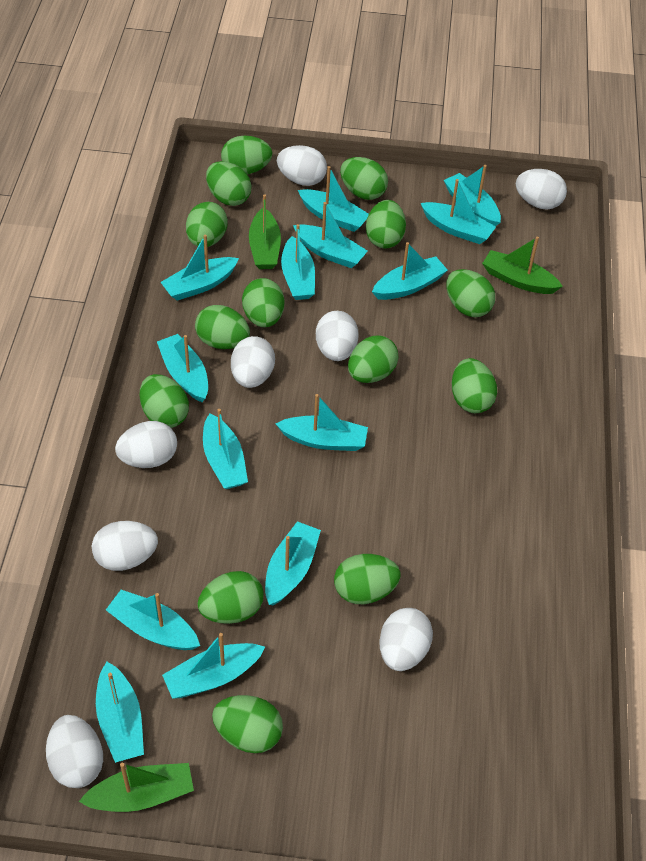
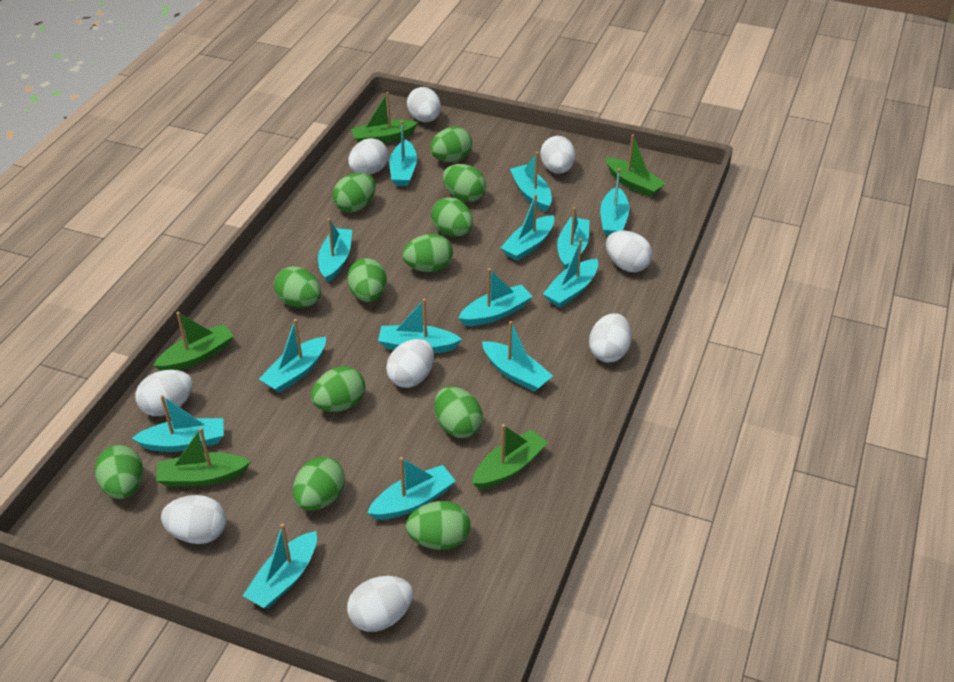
green boat: [79,763,194,812] [249,194,281,269] [482,237,563,294] = 3 -> [153,312,234,371] [156,428,251,487] [351,92,418,143] [472,424,548,489] [606,134,666,197] = 5
green egg: [140,374,189,428] [186,202,228,247] [195,305,250,349] [197,571,264,624] [206,161,251,206] [212,695,283,753] [221,135,272,174] [242,278,284,327] [334,554,400,604] [340,157,388,200] [348,336,399,383] [366,200,406,248] [446,269,495,317] [452,358,497,413] = 14 -> [95,445,144,499] [274,266,321,307] [293,457,345,511] [311,366,365,412] [333,173,376,212] [347,258,387,302] [402,234,453,272] [406,501,470,550] [430,127,472,162] [431,197,473,236] [435,386,483,438] [443,164,486,202] = 12
white egg: [46,715,103,788] [92,521,158,571] [115,421,177,468] [231,336,275,388] [277,145,327,186] [316,311,359,361] [379,608,433,671] [516,169,567,209] = 8 -> [136,370,193,416] [161,495,226,544] [347,576,413,632] [348,138,388,175] [386,339,434,388] [407,87,441,122] [541,136,575,174] [589,313,632,363] [606,231,653,272] = 9

